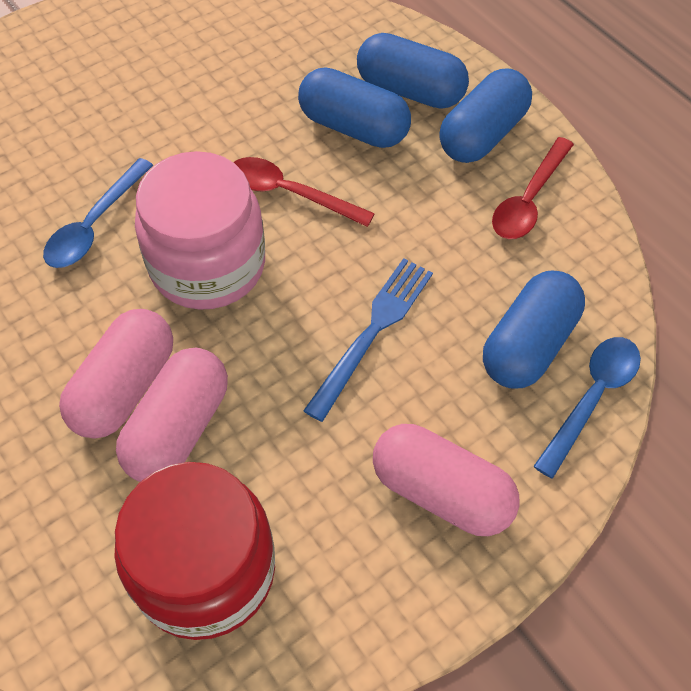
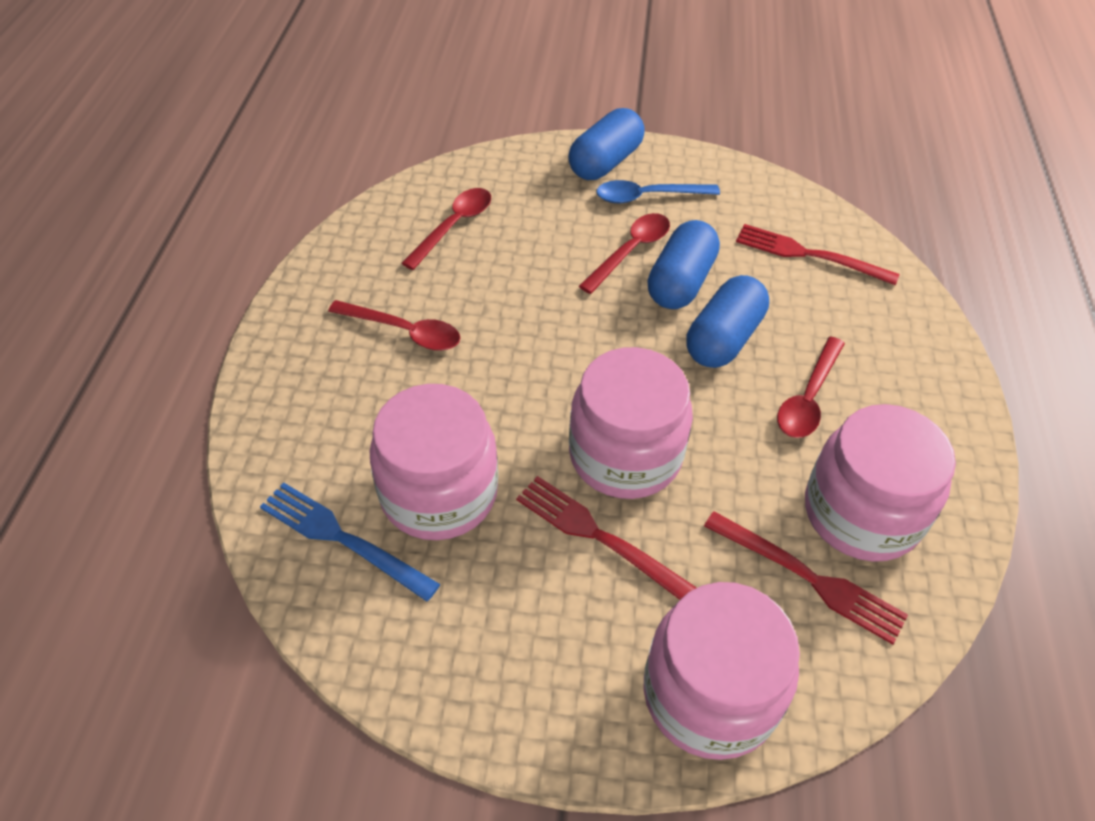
blue capsule: [298,67,411,148] [357,33,469,109] [439,68,532,163] [483,270,585,389] = 4 -> [568,108,645,180] [647,220,720,309] [686,275,769,368] = 3
blue spoon: [43,158,153,268] [533,337,641,479] = 2 -> [596,180,720,203] = 1
pink capsule: [59,309,173,438] [116,348,228,482] [373,424,519,536] = 3 -> none = 0
pink jar: [135,151,265,310] = 1 -> [370,384,498,540] [569,347,693,499] [643,582,800,760] [805,404,956,562] = 4
red fork: none = 0 -> [516,476,697,600] [704,511,908,644] [736,224,899,285] = 3
red jar: [114,462,275,640] = 1 -> none = 0
red spoon: [234,157,375,227] [492,137,574,239] = 2 -> [328,300,460,351] [401,188,491,270] [579,213,670,294] [777,337,845,438] = 4

